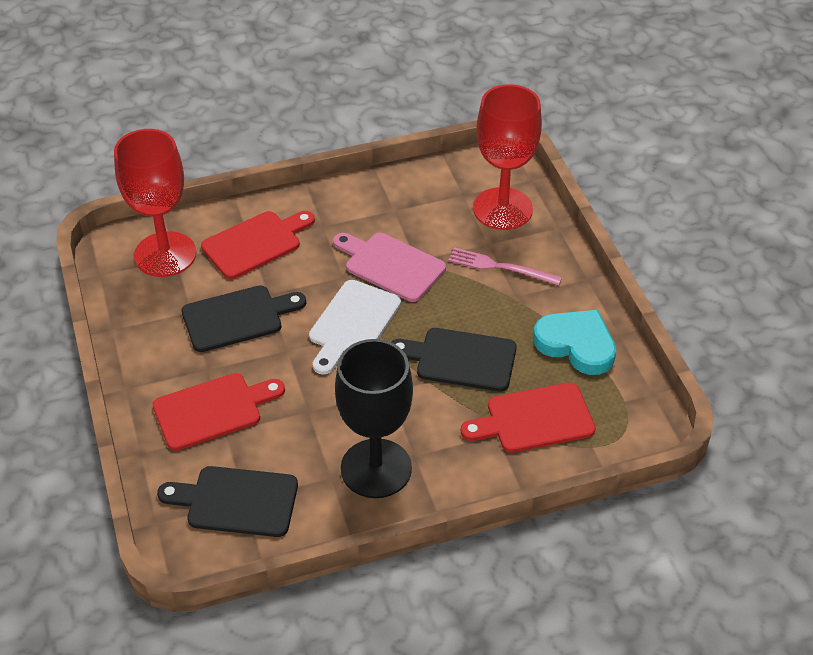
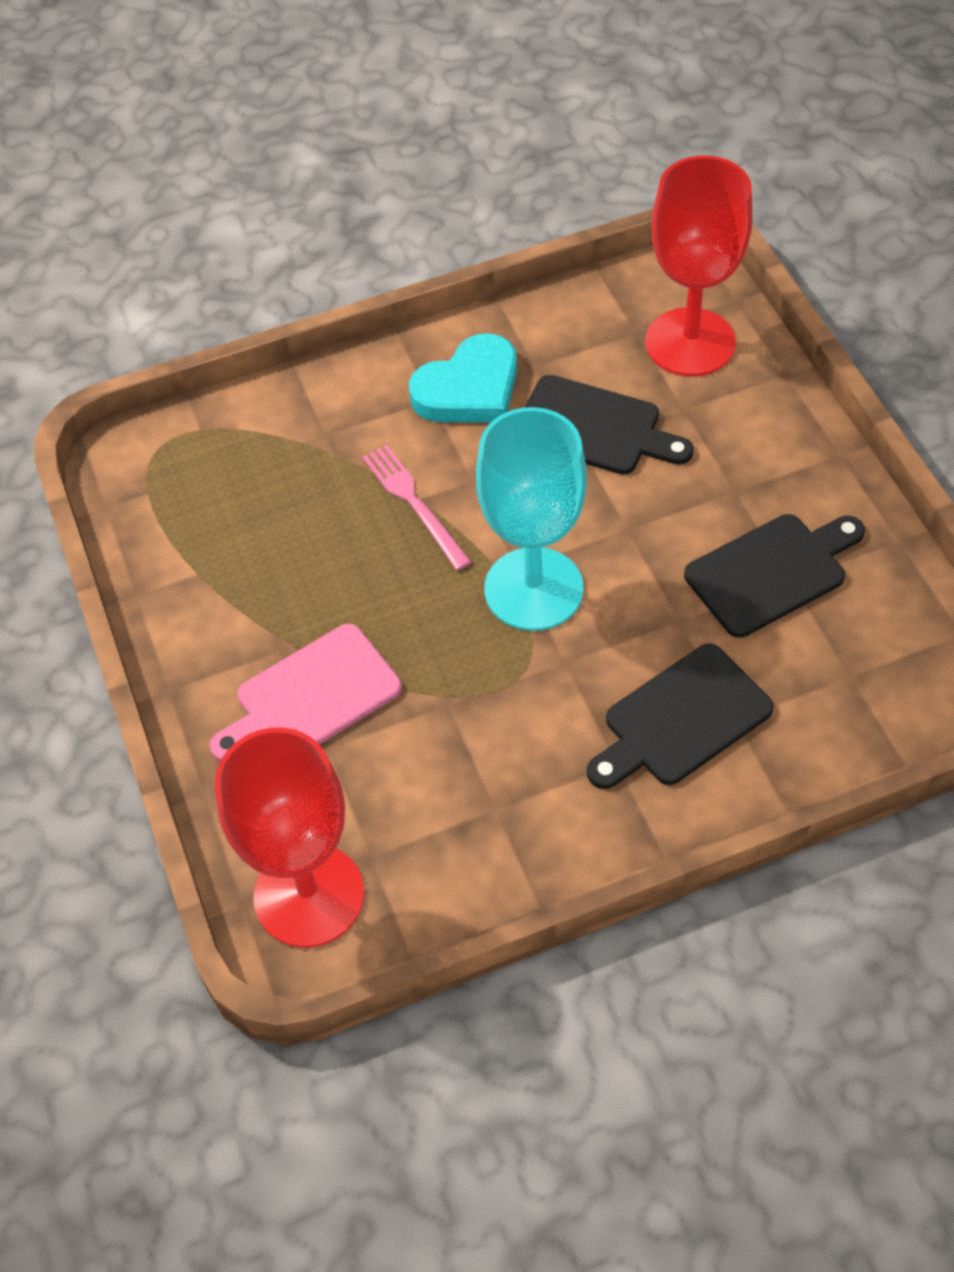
black goblet: [335,339,413,498] = 1 -> none = 0
red cutting board: [153,373,285,451] [201,211,315,279] [461,382,596,453] = 3 -> none = 0
turquoise goblet: none = 0 -> [476,407,587,631] = 1
white cutting board: [309,280,401,375] = 1 -> none = 0

